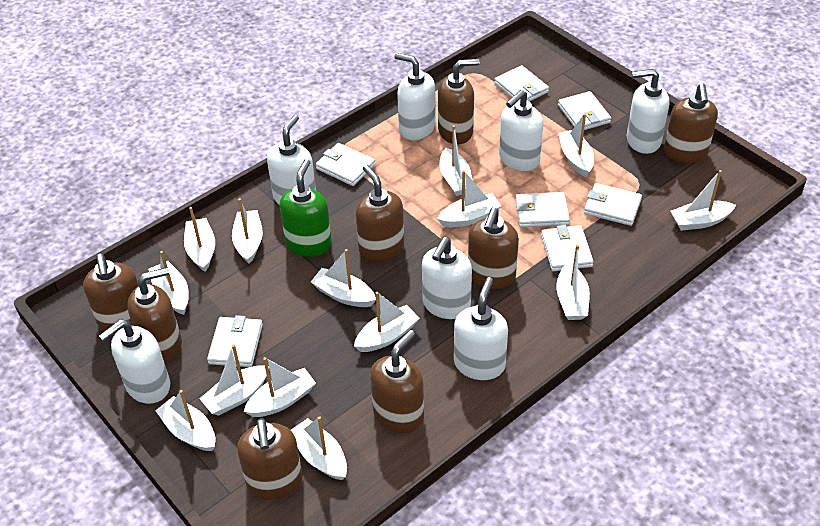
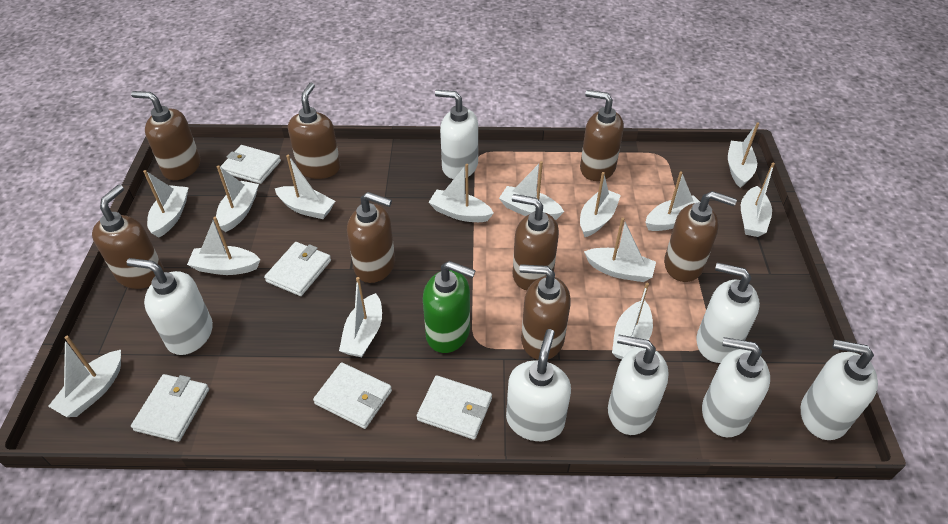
white wallet: [207,315,263,367] [316,143,376,186] [494,65,549,102] [515,192,570,227] [541,225,594,272] [558,91,611,130] [584,183,642,226] = 7 -> [131,374,209,442] [220,145,281,184] [264,242,331,296] [313,362,392,429] [417,375,492,440] = 5

